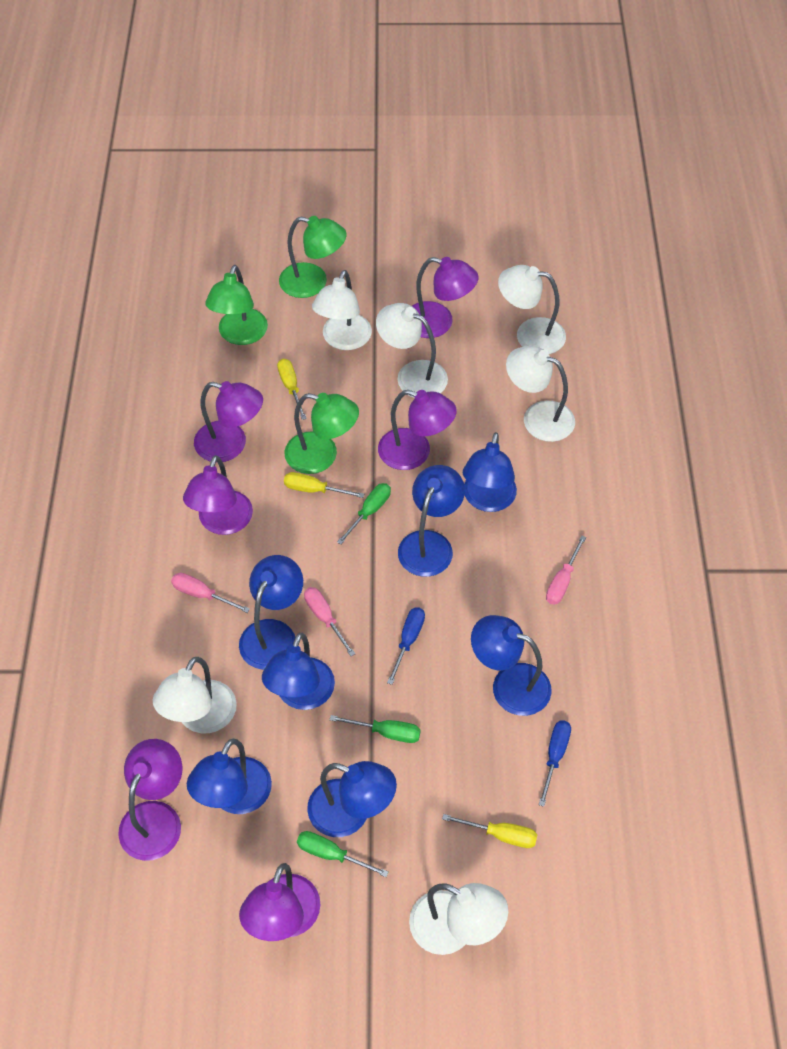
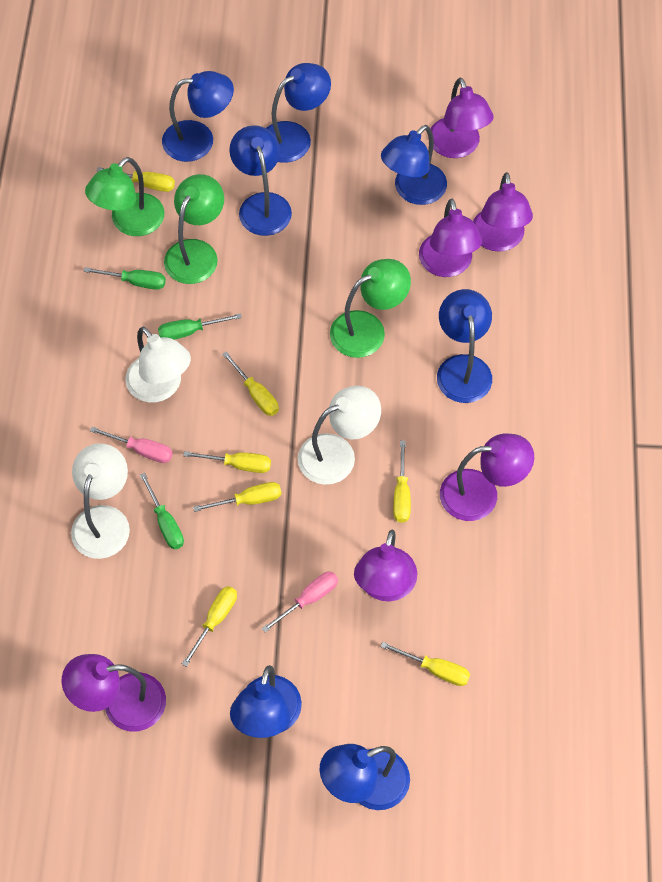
blue screwdriver: [387,607,425,685] [538,720,571,807] = 2 -> none = 0
pink screwdriver: [171,573,250,613] [304,587,355,656] [546,535,586,605] = 3 -> [90,427,173,463] [262,572,338,633] = 2
white lamp: [153,657,237,733] [312,270,372,350] [376,303,448,398] [409,883,508,955] [498,265,566,354] [506,346,575,442] = 6 -> [71,443,130,559] [125,327,191,403] [298,386,381,485] = 3
yellow screwdriver: [277,359,307,420] [284,472,364,498] [442,814,538,848] = 3 -> [96,167,175,192] [182,586,237,667] [183,451,271,473] [193,482,281,512] [222,351,279,416] [380,642,470,686] [393,441,411,523] = 7

